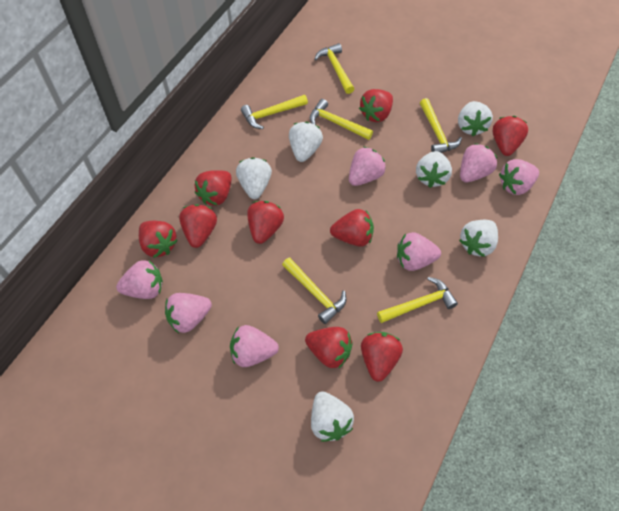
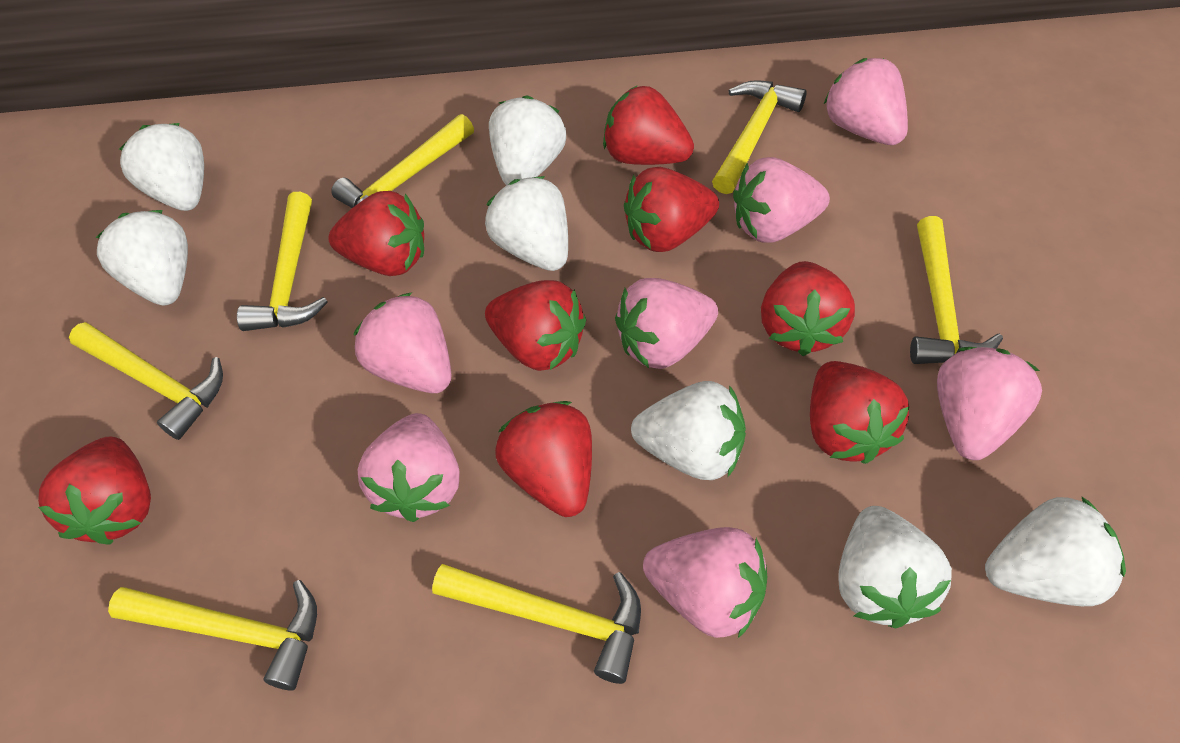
red strawberry: [139,221,178,258] [179,204,217,248] [195,170,232,206] [247,201,284,244] [305,327,353,368] [330,209,374,247] [359,89,393,122] [361,332,403,382] [493,116,528,156] = 9 -> [38,437,151,545] [328,191,424,276] [485,280,586,371] [495,401,592,517] [603,85,694,165] [624,167,719,252] [761,261,855,356] [810,361,910,464] = 8
white strawberry: [236,157,272,199] [289,122,323,162] [311,391,354,442] [416,151,452,188] [458,101,493,136] [459,220,498,257] = 6 -> [95,210,188,305] [119,123,204,211] [485,176,568,271] [489,95,566,186] [631,381,746,480] [839,506,952,629] [985,496,1126,606] = 7
yellow hammer: [241,95,308,129] [282,258,347,324] [310,99,373,140] [314,43,354,94] [377,277,458,323] [420,98,462,153] = 6 -> [69,322,223,440] [108,580,317,691] [237,192,328,331] [331,114,474,208] [432,564,641,684] [712,80,807,194] [910,216,1003,364] = 7

